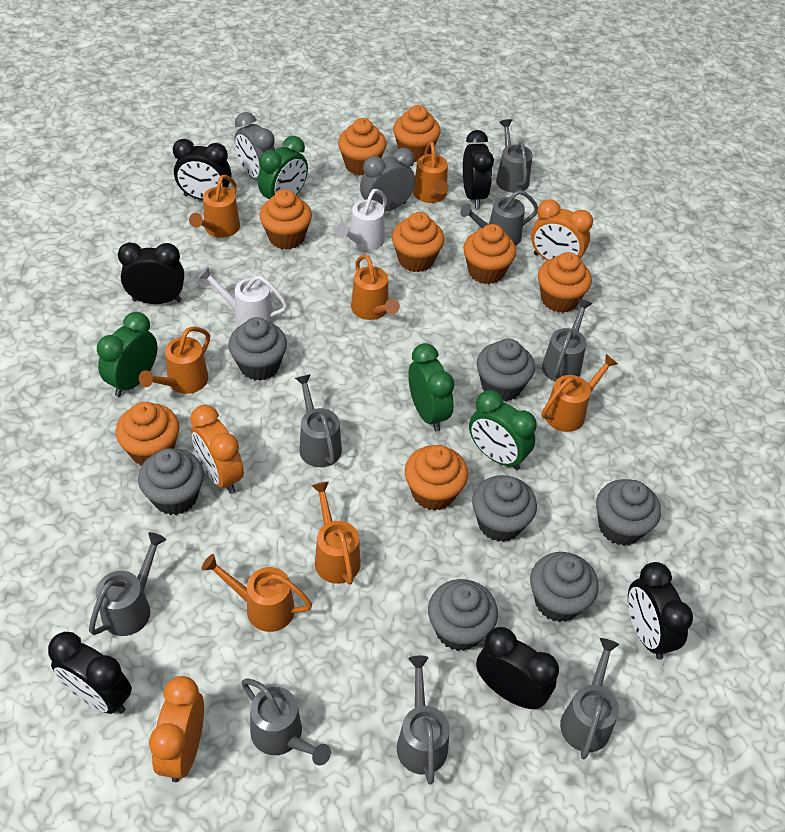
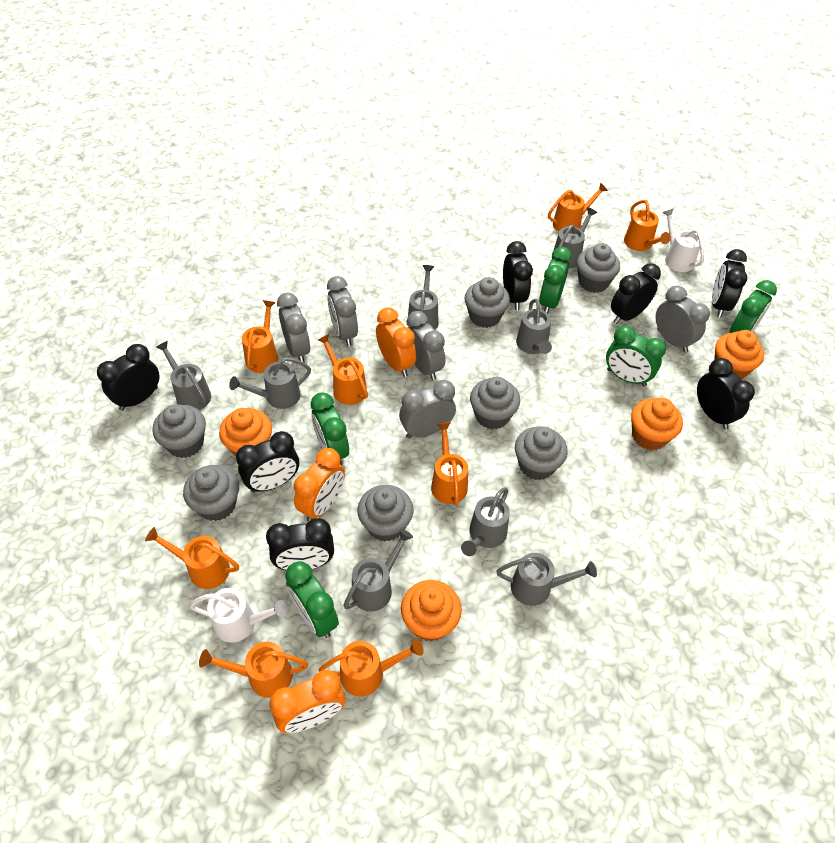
black clock: [48,632,132,714] [118,242,184,304] [173,139,231,200] [463,130,494,208] [476,627,559,709] [628,562,693,660] = 6 -> [97,344,159,411] [236,431,299,493] [266,518,334,571] [503,241,533,310] [611,263,661,324] [697,358,755,430] [712,249,747,317] = 7
green clock: [97,312,158,397] [258,136,308,199] [408,343,454,431] [469,390,537,470] = 4 -> [285,561,339,638] [311,392,349,466] [539,247,572,313] [606,326,666,387] [730,280,777,333] = 5
grey clock: [235,112,275,181] [360,148,415,212] = 2 -> [277,293,310,363] [327,276,358,346] [399,380,456,438] [407,311,446,380] [656,285,710,353] = 5
orange cupcake: [116,402,180,466] [259,189,312,250] [338,118,387,176] [392,212,444,272] [393,105,441,162] [405,445,468,511] [463,224,516,284] [538,252,592,313] = 8 -> [219,408,272,456] [401,580,462,641] [631,398,683,450] [714,330,764,380] = 4
orange watering can: [139,327,210,394] [189,175,240,238] [201,554,312,632] [311,481,361,584] [351,255,400,320] [413,142,449,203] [542,354,618,432] = 7 -> [145,527,239,589] [199,642,308,698] [242,300,278,373] [318,334,368,405] [319,639,424,697] [431,422,468,506] [548,182,608,232] [624,200,671,251] = 8

